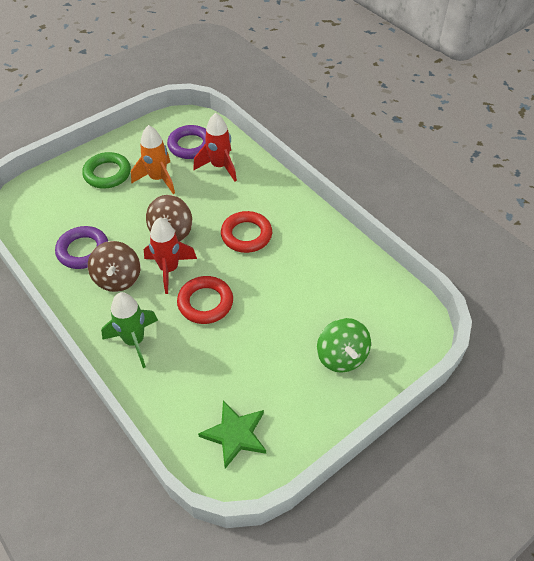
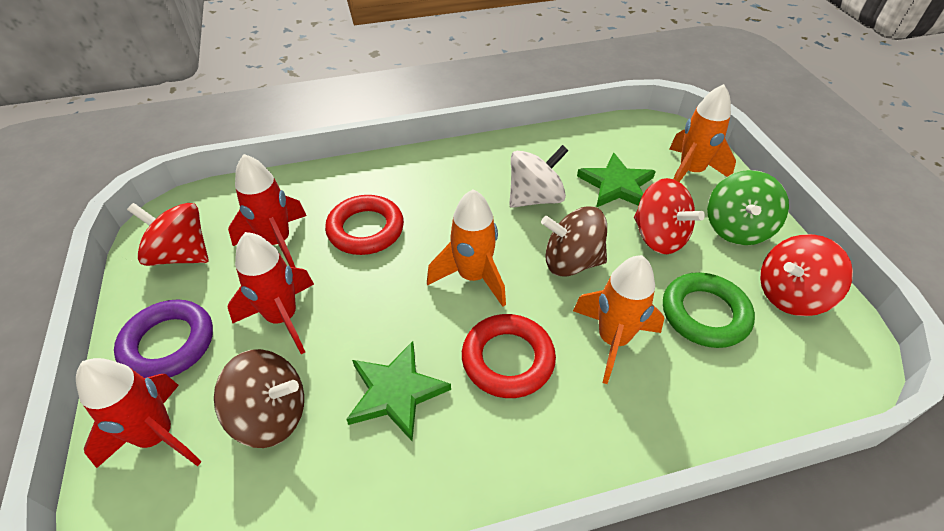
green rocket: [101,292,158,368] = 1 -> none = 0
green star: [198,401,266,469] = 1 -> [346,341,451,441] [577,153,656,207] = 2
orange rocket: [131,125,175,194] = 1 -> [427,189,506,307] [573,255,665,384] [669,84,736,182] = 3
purple ring: [55,226,108,269] [167,125,206,159] = 2 -> [114,300,213,378] = 1
red rocket: [144,218,197,294] [193,113,237,182] = 2 -> [76,358,201,468] [228,154,307,268] [228,232,314,354] = 3
red spinning top: none = 0 -> [127,203,209,266] [634,178,705,254] [760,234,853,316] = 3
white spinning top: none = 0 -> [509,145,569,208] = 1

